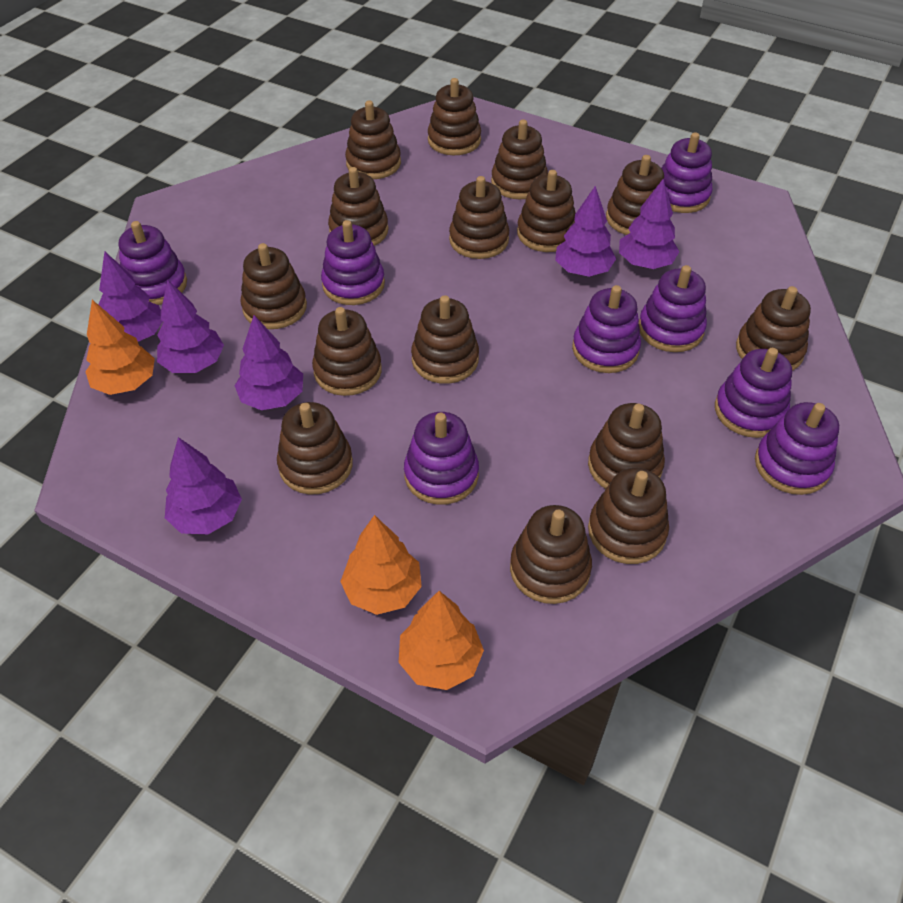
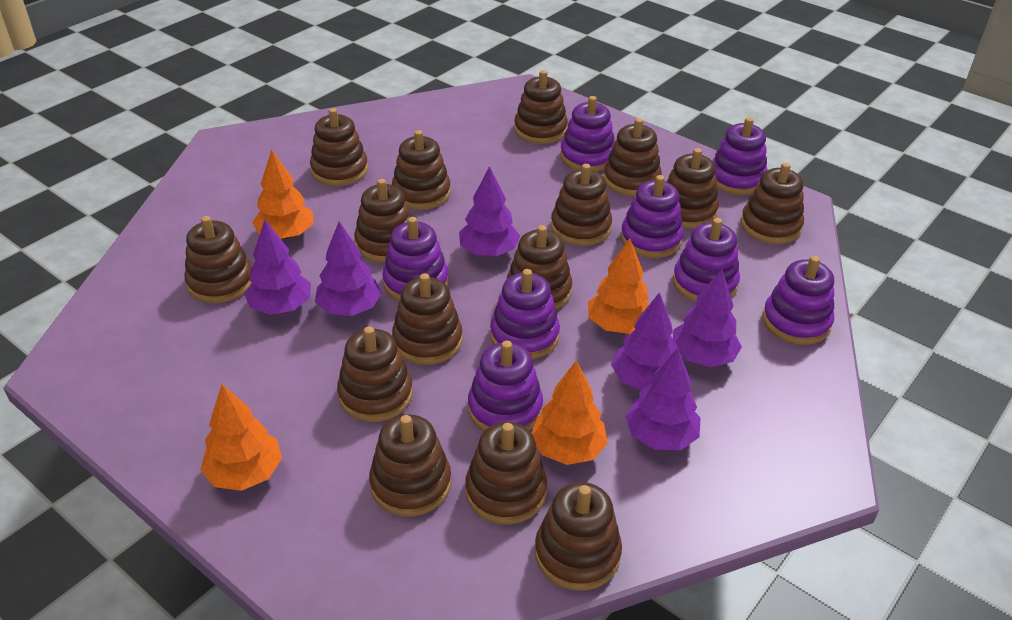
orange tree: [85,300,155,395] [340,515,422,615] [399,591,484,690] = 3 -> [200,384,282,491] [252,149,313,239] [532,360,608,465] [588,238,649,334] = 4

